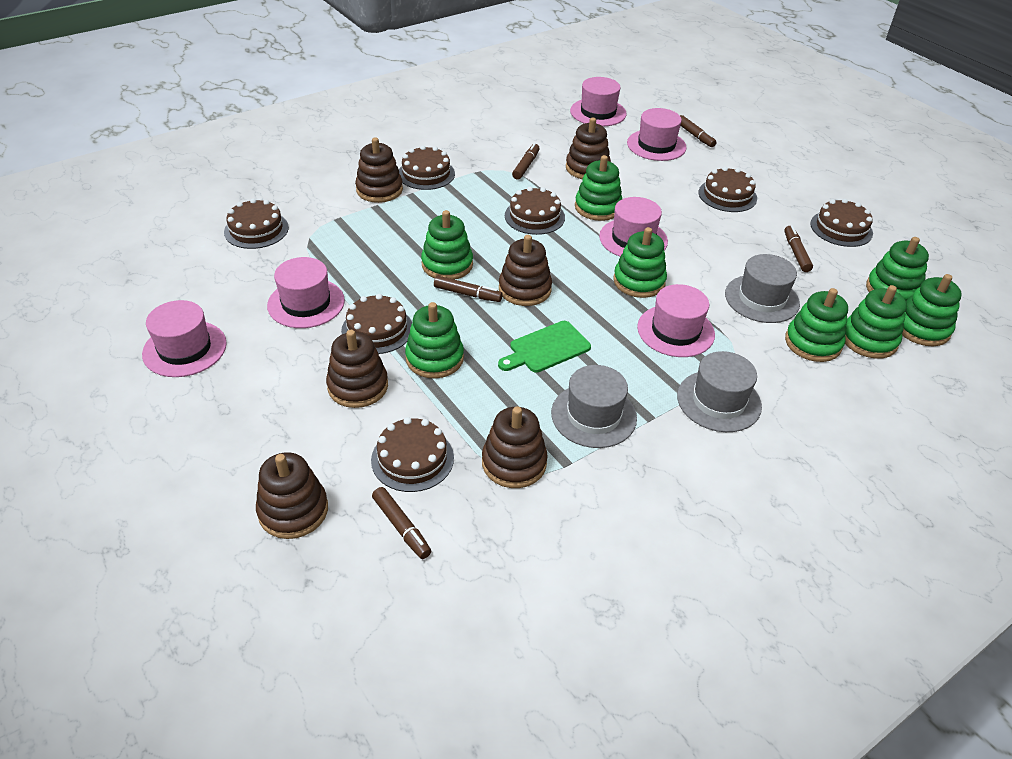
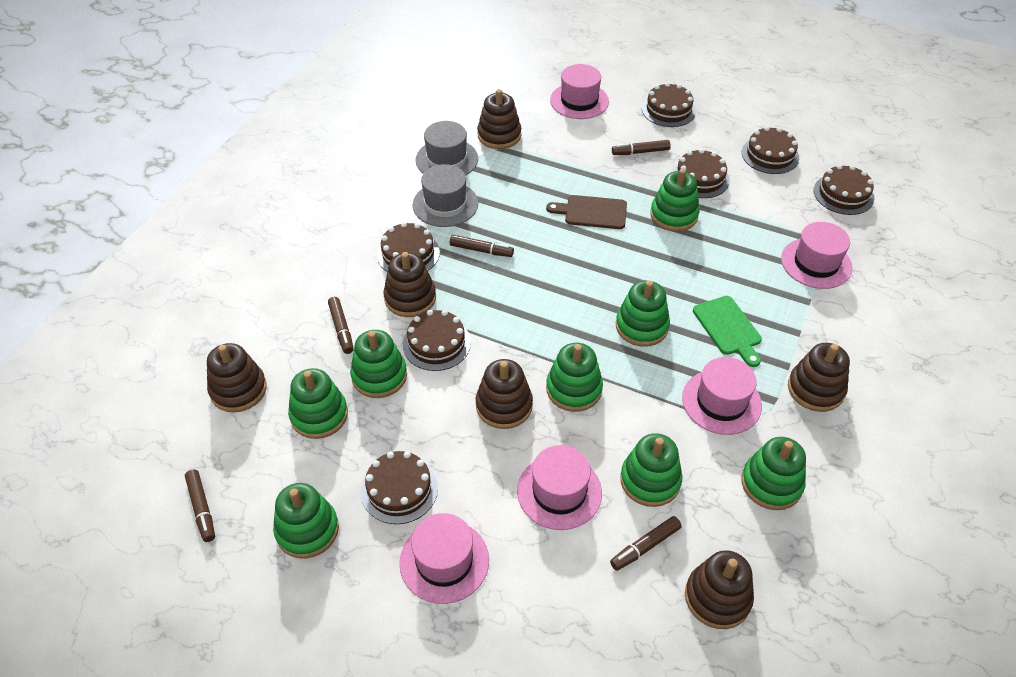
brown cutting board: none = 0 -> [546,195,627,229] = 1
grey hat: [551,365,637,448] [677,351,762,432] [725,254,800,323] = 3 -> [413,164,478,227] [416,121,478,175] = 2
pink hat: [142,300,227,377] [267,257,345,328] [570,77,627,126] [599,197,668,257] [627,108,687,161] [637,284,715,357] = 6 -> [399,513,489,604] [517,445,602,530] [550,64,609,119] [682,357,762,435] [781,222,853,289] = 5

